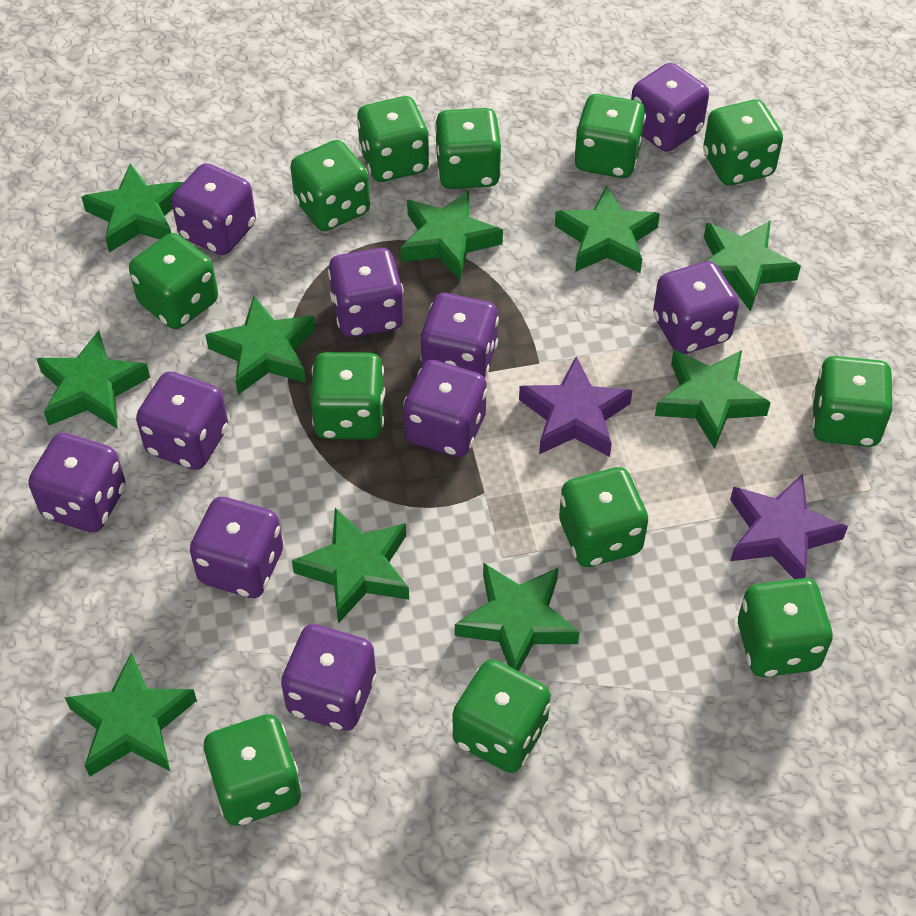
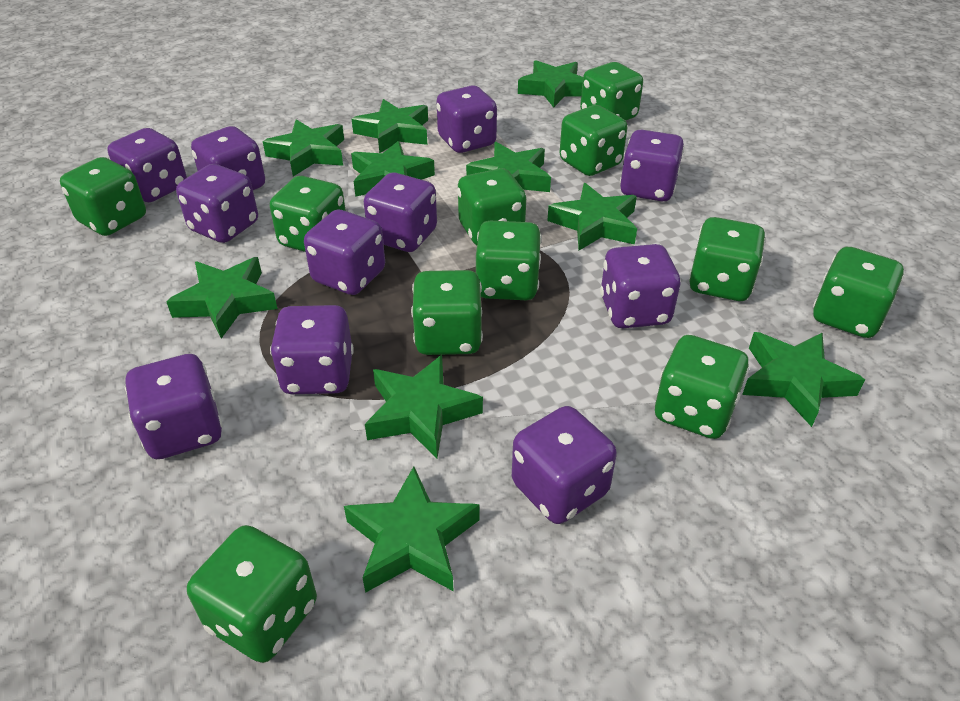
green dice: [129,233,218,329] [203,714,302,826] [290,140,370,231] [311,352,385,439] [357,96,429,182] [435,108,501,189] [453,659,551,773] [559,467,649,567] [574,94,646,178] [703,100,783,185] [738,578,833,677] [812,356,893,447] = 12 -> [60,157,146,236] [187,525,317,663] [270,176,346,252] [411,270,483,355] [457,168,527,245] [476,221,542,300] [560,105,627,176] [580,62,643,121] [655,335,749,439] [689,217,766,301] [813,247,904,338] = 11
purple dice: [28,433,126,532] [136,371,228,470] [171,163,256,255] [190,497,283,598] [281,624,377,731] [328,248,404,337] [403,360,487,457] [420,293,499,377] [631,63,709,152] [653,261,739,354] = 10 -> [107,128,187,202] [125,354,223,459] [176,164,258,243] [191,126,265,190] [270,305,354,394] [304,210,385,295] [364,173,437,252] [436,85,497,153] [512,406,617,524] [600,244,681,328] [620,130,684,201] = 11
purple star: [519,357,633,457] [730,474,848,579] = 2 -> none = 0

